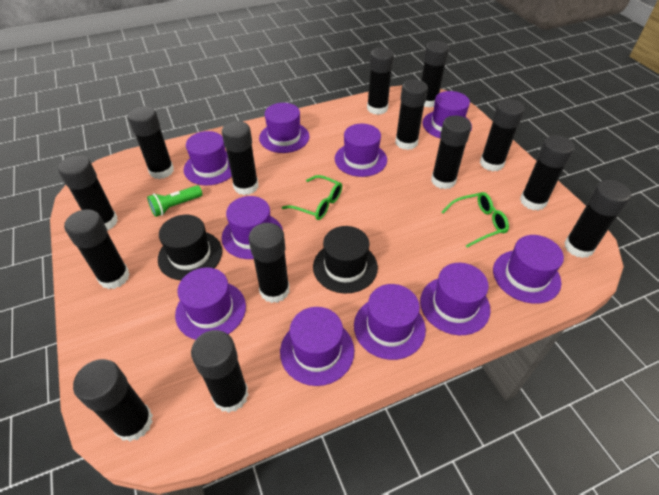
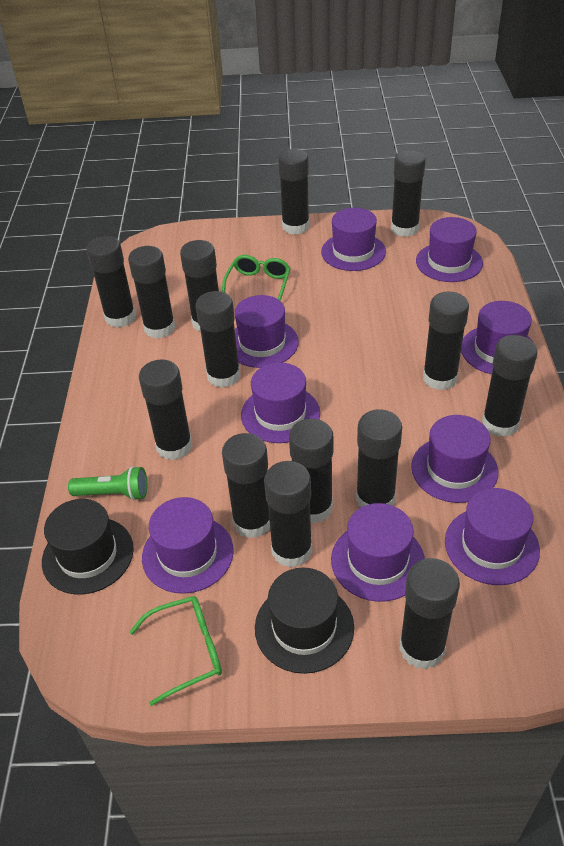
purple hat: [175,267,246,340] [184,131,232,185] [222,196,283,259] [259,103,310,153] [280,307,354,386] [335,124,387,177] [354,284,426,360] [420,263,491,335] [423,91,472,139] [493,235,564,304] = 10 -> [142,497,234,594] [235,295,299,368] [241,363,320,443] [321,208,386,271] [331,503,425,602] [411,415,498,503] [416,217,483,282] [445,488,540,585] [461,301,537,374] = 9

